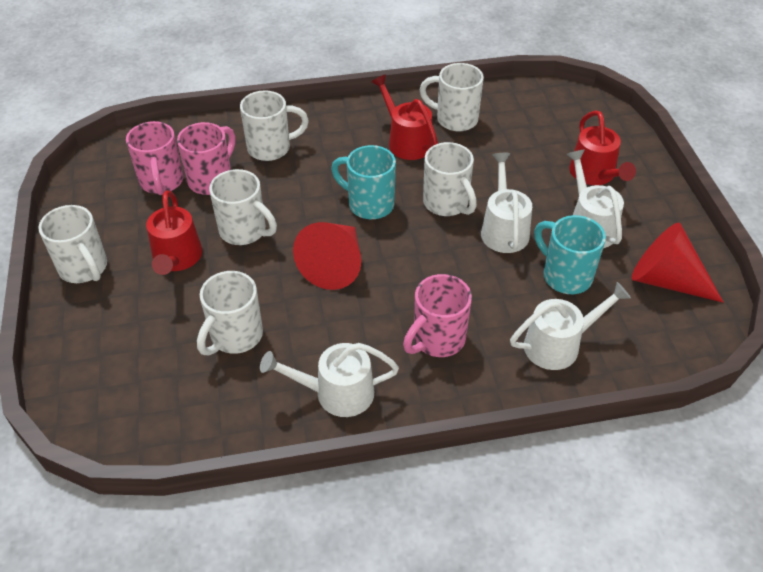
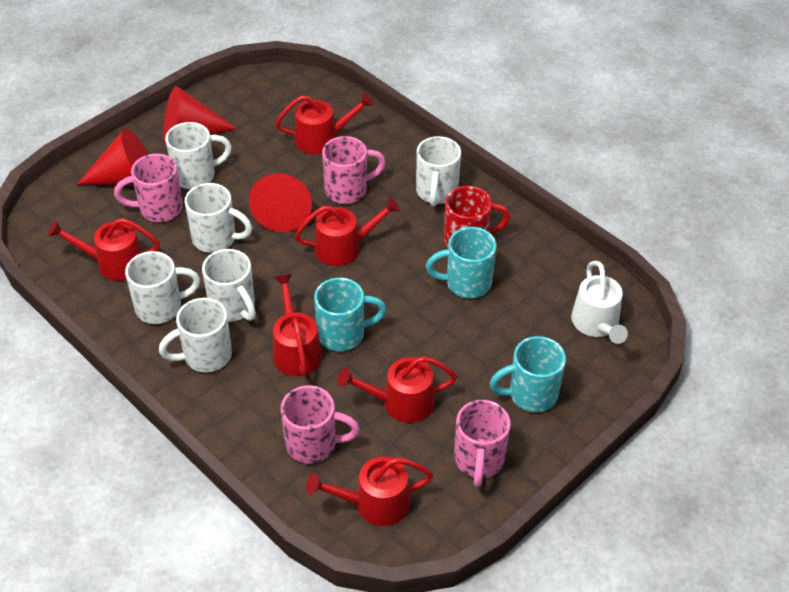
pink mug: [126,121,184,195] [177,122,236,195] [403,274,472,357] = 3 -> [114,154,183,222] [281,385,360,464] [322,136,386,204] [454,400,511,487] = 4
red cone: [293,222,361,290] [631,223,723,302] = 2 -> [77,129,148,185] [163,86,237,144] [249,173,312,232] = 3
red mug: none = 0 -> [444,186,511,248] = 1
red watering can: [146,191,202,275] [371,74,438,160] [569,110,636,185] = 3 -> [47,218,160,281] [273,274,322,376] [275,93,374,154] [294,197,400,266] [306,456,433,526] [337,356,457,423] = 6
turquoise mug: [331,145,396,219] [534,215,606,294] = 2 -> [314,277,387,351] [426,227,497,298] [489,336,566,412] = 3
white watering can: [260,343,399,417] [481,153,532,253] [510,282,631,370] [567,150,624,248] = 4 -> [571,261,628,344] = 1

